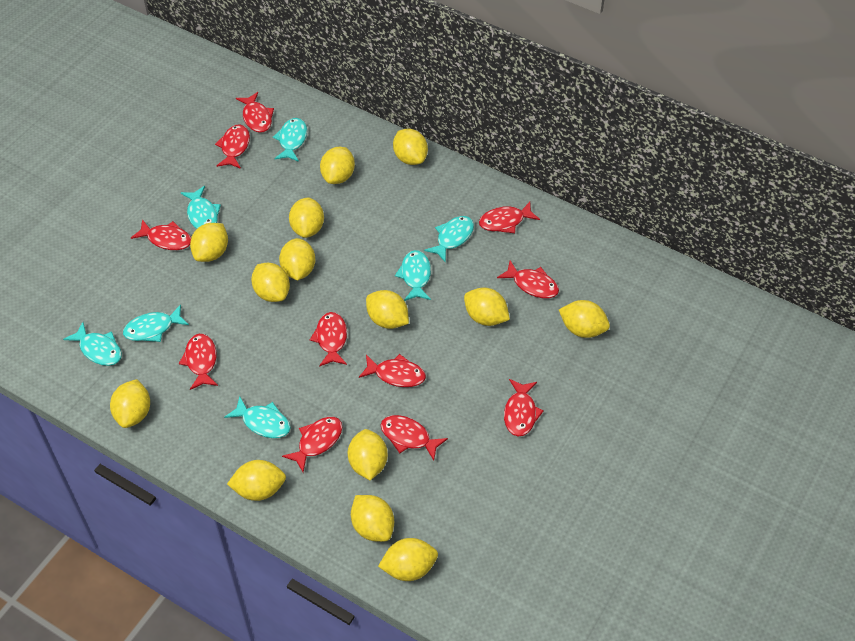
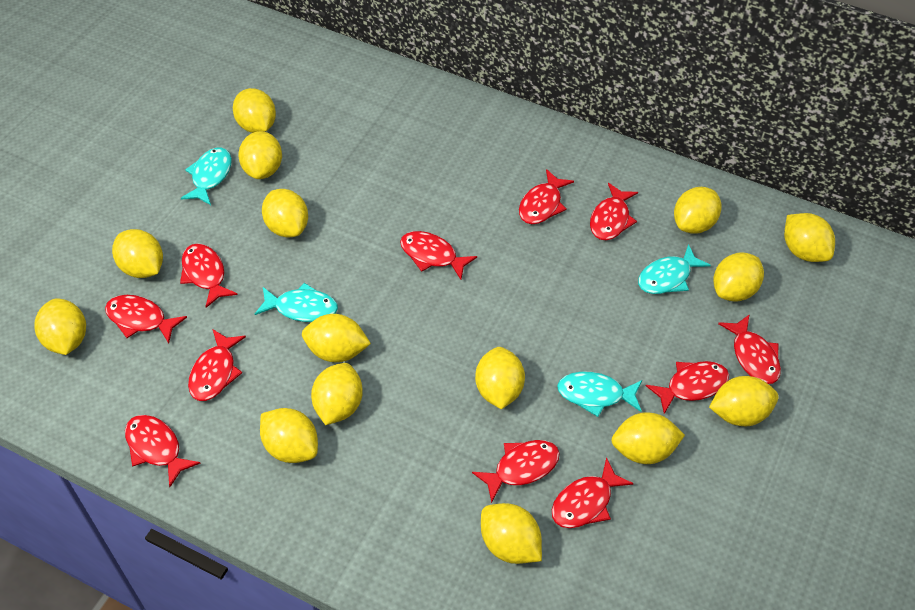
turquoise fish: [63,322,122,366] [123,304,189,342] [181,186,221,229] [224,396,291,438] [273,118,307,162] [395,250,431,301] [424,216,474,263] = 7 -> [181,147,232,205] [255,283,338,322] [557,372,642,417] [638,244,711,294] = 4
yellow lemon: [110,379,150,428] [190,223,228,262] [227,460,286,501] [251,263,290,302] [279,238,315,280] [289,197,324,238] [320,147,355,184] [348,429,388,480] [351,495,394,542] [366,290,409,329] [378,538,438,581] [393,129,428,165] [464,288,510,326] [559,300,610,338] = 14 -> [34,298,86,355] [112,229,163,278] [233,88,276,133] [238,131,282,179] [260,408,318,463] [262,189,308,237] [302,314,371,362] [311,363,363,425] [475,347,525,409] [481,503,542,564] [612,412,685,464] [674,187,722,234] [709,376,779,426] [713,253,764,301] [784,213,835,262] = 15

